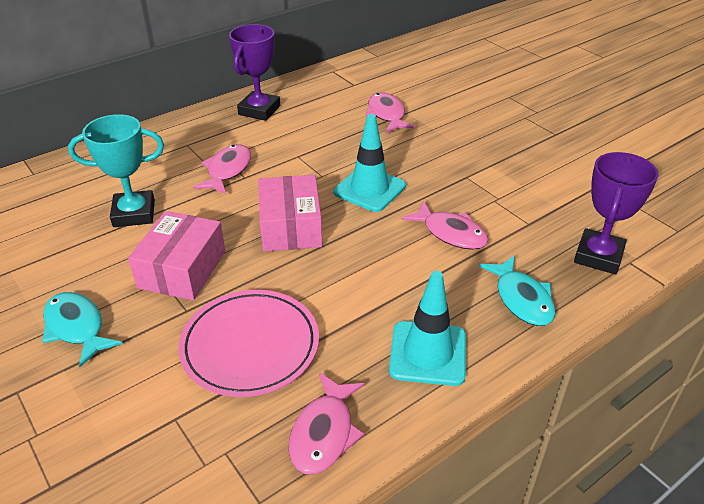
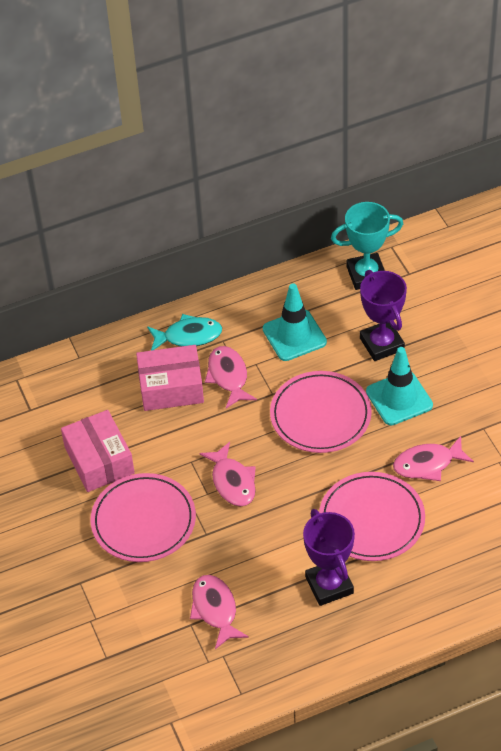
pink plate: [179,290,319,397] = 1 -> [91,473,196,562] [270,371,372,453] [319,472,425,561] = 3
turquoise fish: [42,292,123,367] [479,255,555,326] = 2 -> [147,314,222,351] = 1

